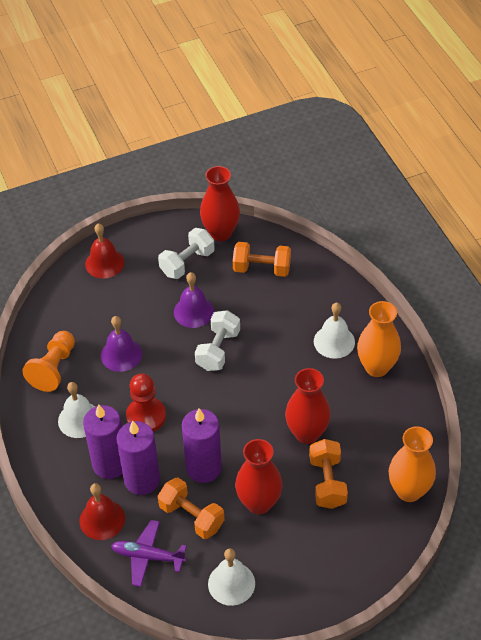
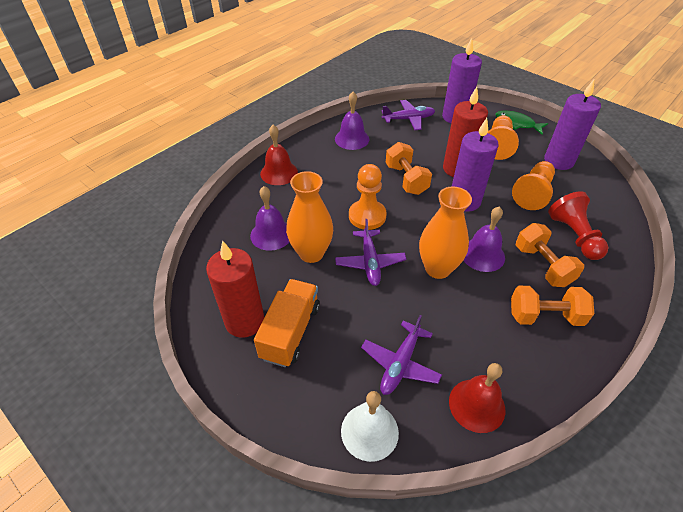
green fish: none = 0 -> [496,111,548,134] = 1
orange pawn: [22,331,75,392] = 1 -> [349,164,387,230] [488,115,519,160] [512,161,555,210] = 3
orange truck: none = 0 -> [254,279,320,367] = 1
purple bell: [101,316,142,372] [174,272,214,328] = 2 -> [250,186,289,251] [335,92,369,150] [463,207,505,272] = 3
purple plane: [111,520,187,587] = 1 -> [335,219,406,286] [361,315,442,395] [381,100,435,130] = 3
red candle: none = 0 -> [206,241,265,338] [443,87,488,177] = 2
red vase: [200,166,240,241] [235,439,282,514] [285,368,331,444] = 3 -> none = 0
white bell: [58,382,95,438] [208,548,255,606] [314,303,355,359] = 3 -> [341,391,399,462] = 1
white dumbbell: [158,228,215,279] [195,310,240,371] = 2 -> none = 0

